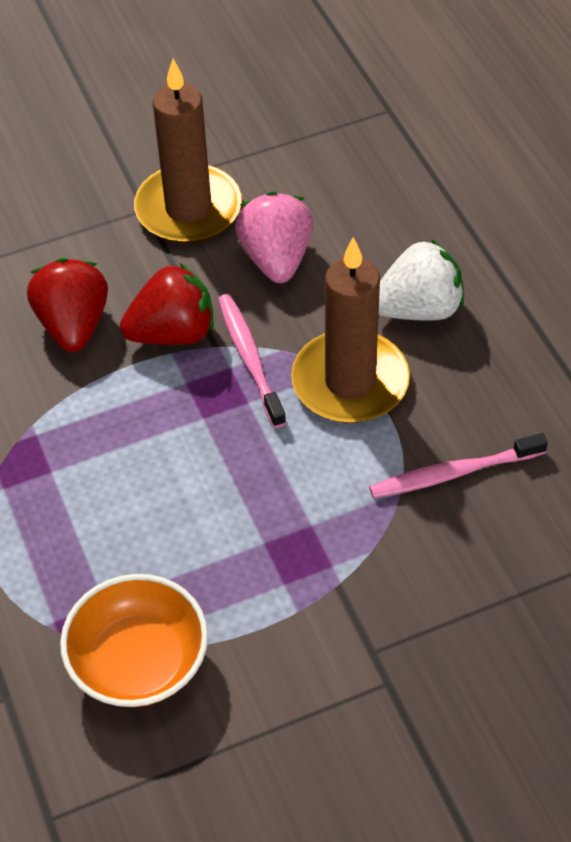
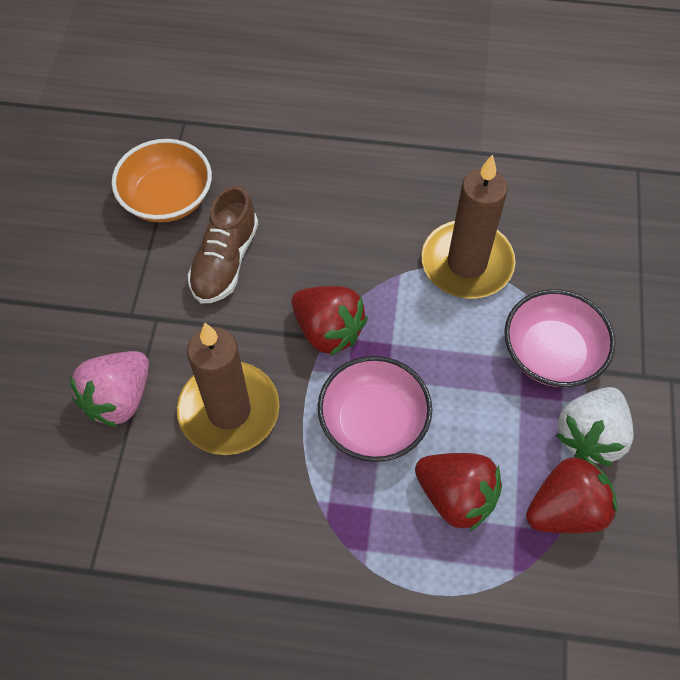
brown shoe: none = 0 -> [188,185,258,303] = 1
pink bowl: none = 0 -> [318,356,432,462] [504,289,615,387] = 2
pink toothbrush: [218,294,286,428] [369,433,548,498] = 2 -> none = 0
red strawberry: [27,258,108,352] [120,262,214,345] = 2 -> [292,286,368,356] [415,453,502,532] [526,455,617,533] = 3

